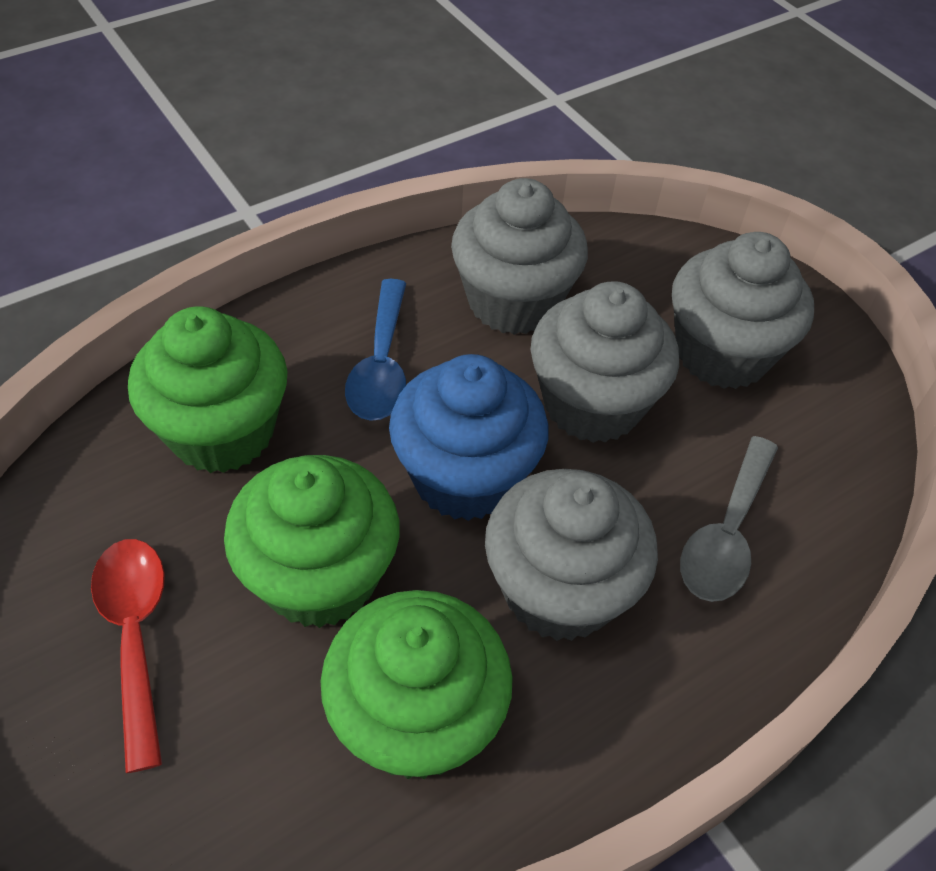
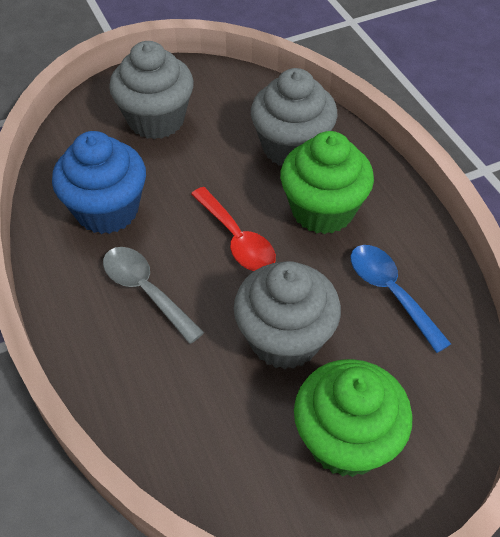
green cupcake: [128,306,287,473] [224,455,400,628] [321,590,513,779] = 3 -> [280,131,374,234] [294,359,413,477] = 2
grey cupcake: [451,178,588,335] [485,469,658,641] [531,281,679,443] [672,232,814,389] = 4 -> [109,41,194,139] [234,261,341,369] [251,68,338,166] = 3

